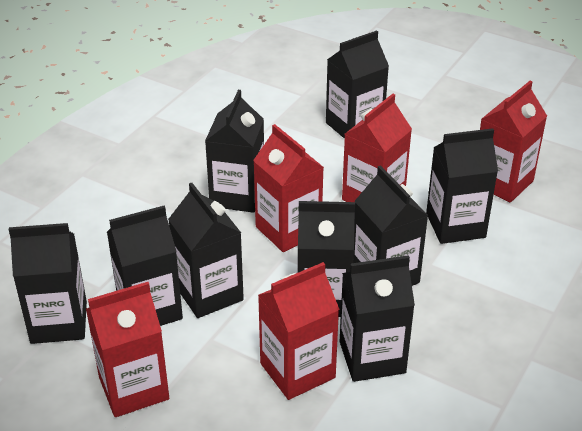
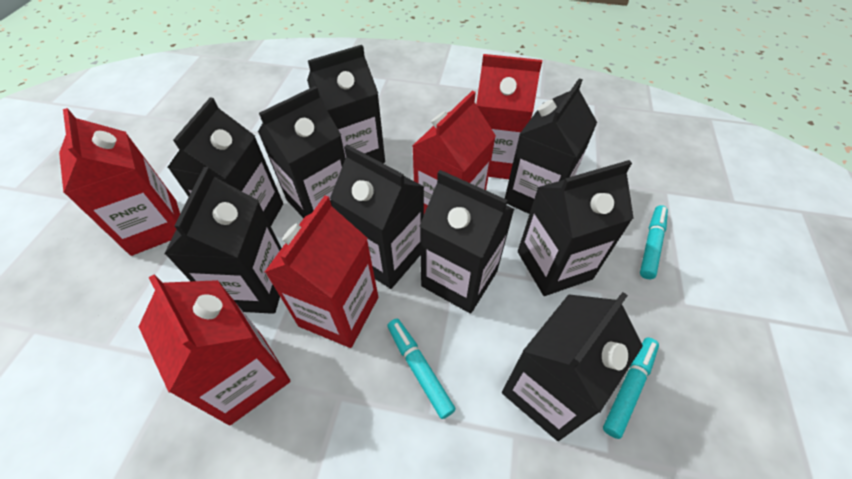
turquoise marker: none = 0 -> [387,319,456,419] [603,338,659,439] [640,205,668,279] = 3

